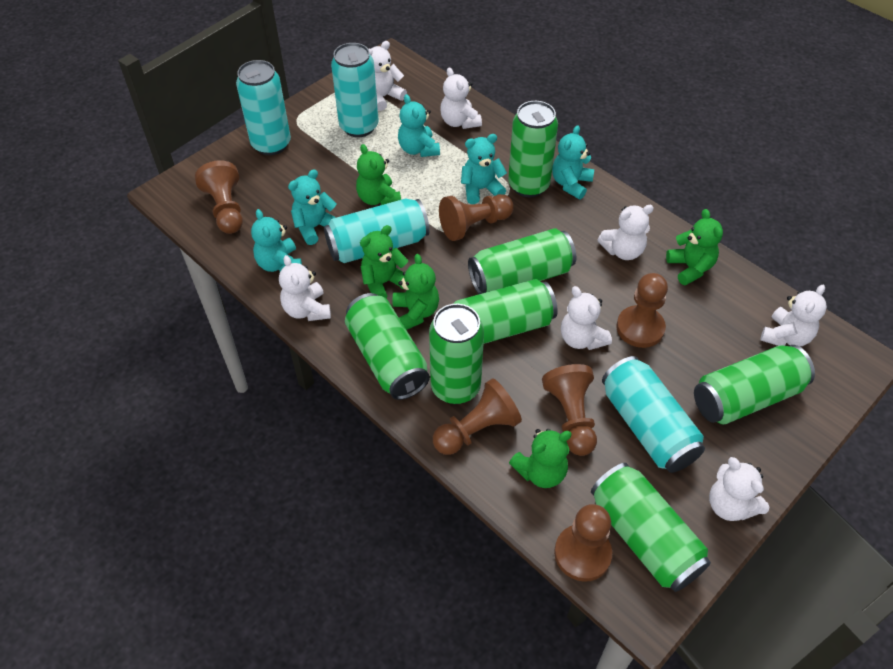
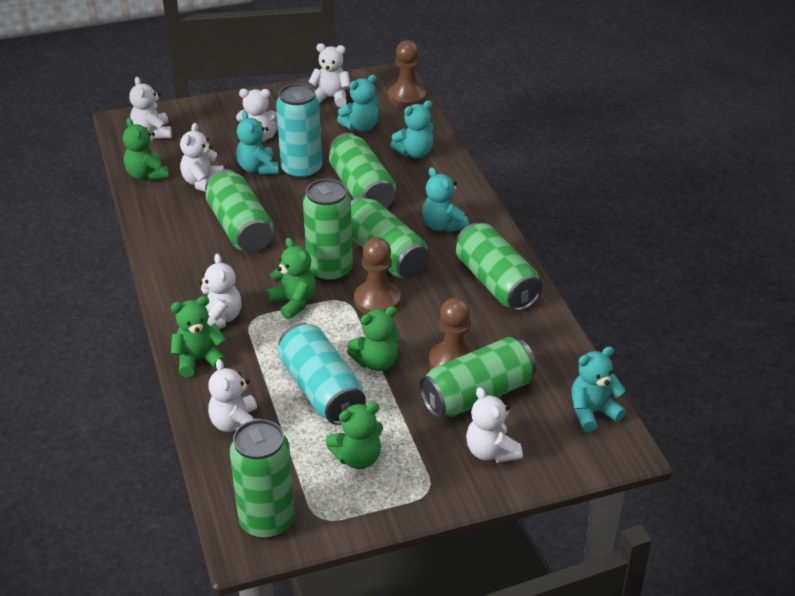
brown pawn: [195,160,243,234] [433,378,522,455] [439,194,514,241] [542,364,597,456] [554,504,612,582] [616,273,668,348] = 6 -> [354,237,401,314] [388,40,426,107] [429,298,475,369] = 3
turquoise can: [236,60,291,155] [324,198,430,263] [331,43,379,137] [602,356,705,473] = 4 -> [276,83,322,180] [278,323,366,425] = 2

